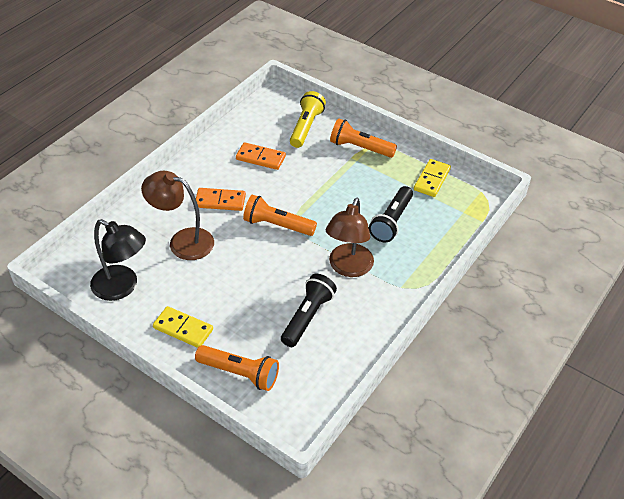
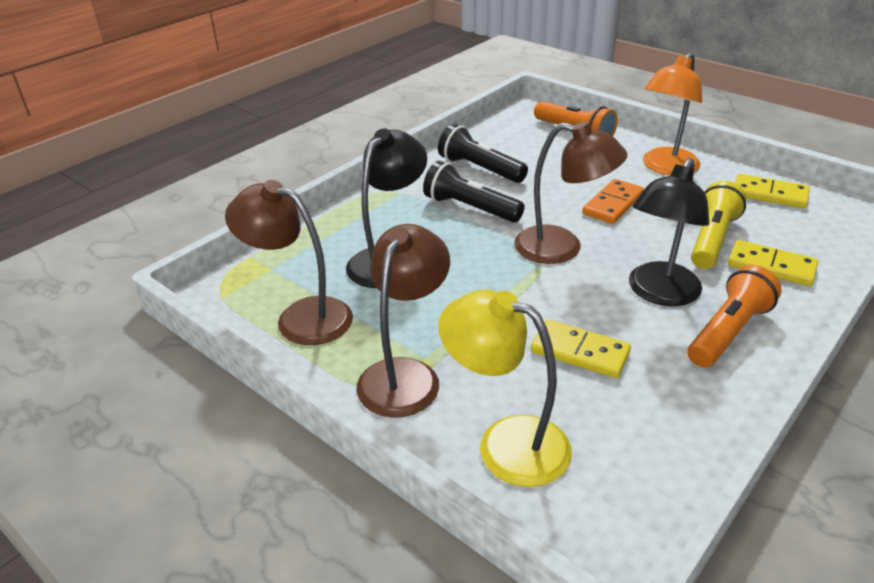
black lamp: [90,219,146,301] = 1 -> [346,128,427,288] [629,158,709,306] = 2
brown lamp: [141,171,214,260] [326,198,374,277] = 2 -> [225,180,353,345] [356,224,450,418] [514,122,627,264] = 3
orange domino: [196,188,246,211] [236,142,286,170] = 2 -> [582,179,644,224] = 1
orange flashlight: [195,345,279,391] [243,195,317,236] [330,119,397,158] = 3 -> [534,101,618,136] [688,265,782,368] = 2
orange lamp: none = 0 -> [643,52,702,175] = 1
yellow domino: [153,306,213,348] [414,159,451,197] = 2 -> [531,319,631,378] [728,240,818,286] [735,174,810,208] = 3
yellow lamp: none = 0 -> [439,290,572,487] = 1

